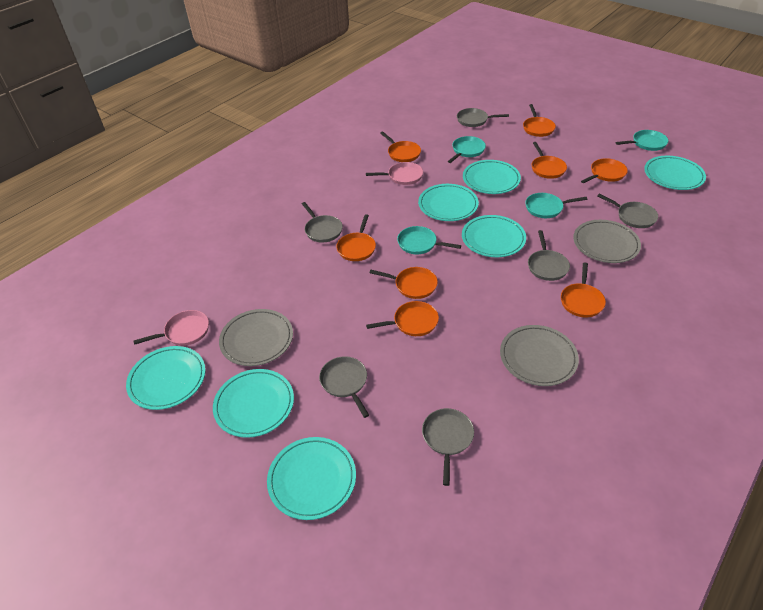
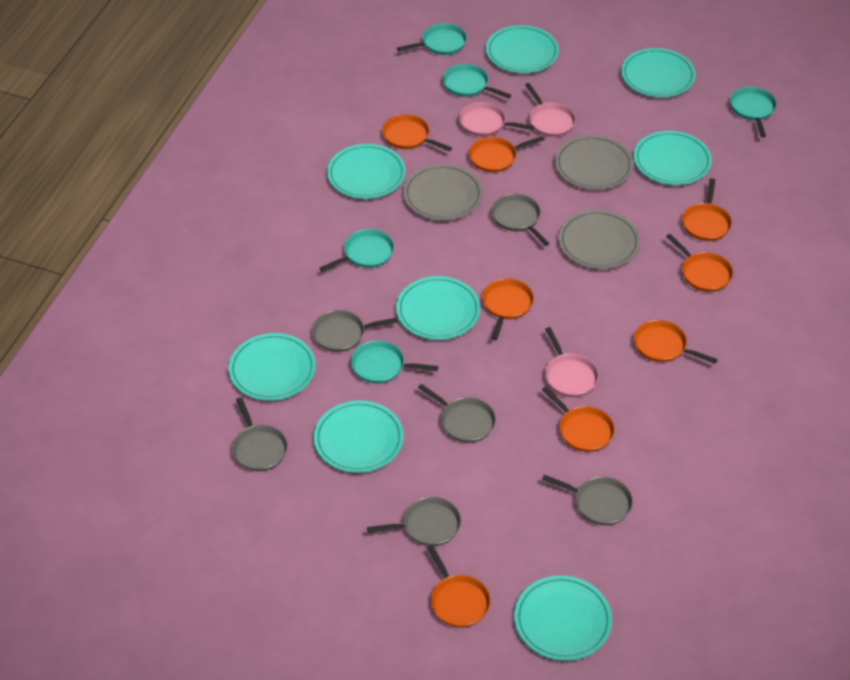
pink pan: [134,310,209,346] [366,162,423,185] = 2 -> [459,102,535,136] [525,83,576,137] [545,327,599,397] = 3
turquoise pan: [397,226,461,254] [448,136,486,163] [525,193,587,218] [616,130,668,151] = 4 -> [320,229,394,272] [351,340,438,384] [397,23,467,55] [443,64,512,98] [730,87,777,137] = 5
turquoise plate: [126,346,206,410] [213,369,294,438] [267,437,356,520] [418,184,479,221] [462,215,526,257] [463,160,521,194] [644,156,706,190] = 7 -> [229,333,316,401] [314,400,404,473] [327,144,406,199] [396,276,481,340] [486,25,559,73] [514,575,612,661] [621,48,696,98] [634,131,712,185] = 8

